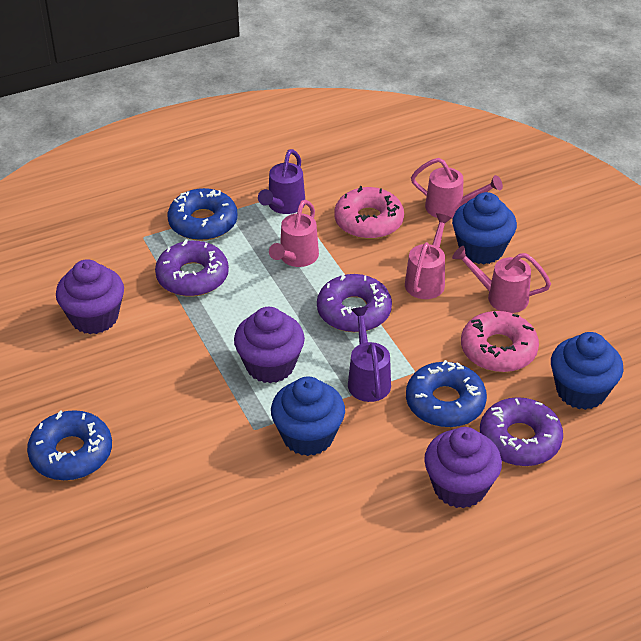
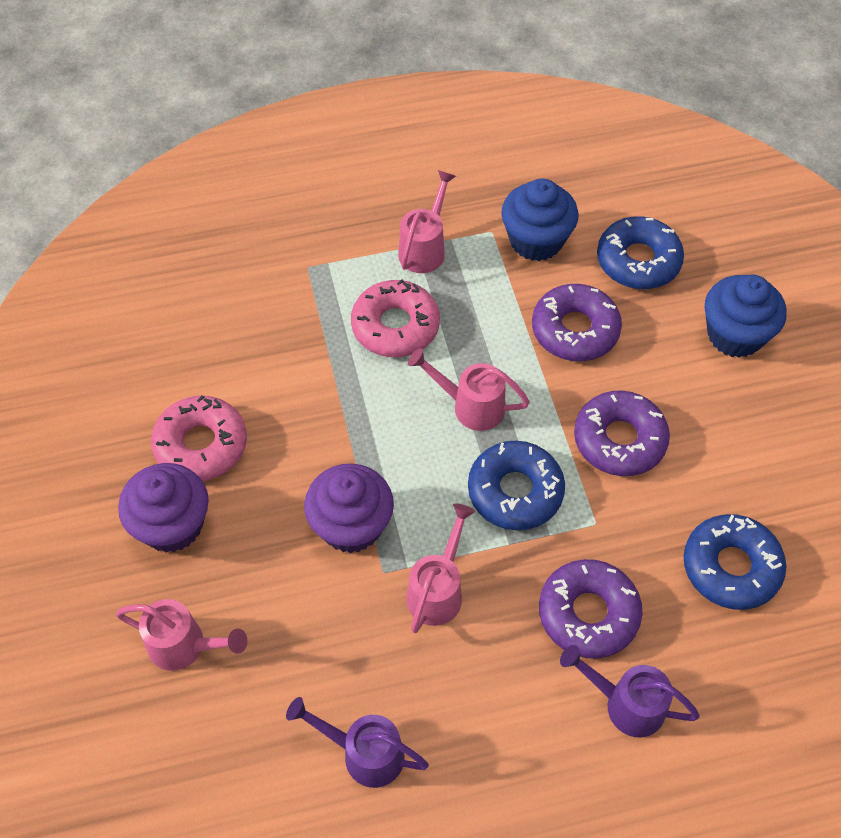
blue cupcake: [271,376,345,456] [452,192,517,264] [551,332,623,410] = 3 -> [501,179,578,261] [705,275,787,358] = 2
purple cupcake: [56,259,124,334] [234,307,305,383] [424,427,502,508] = 3 -> [118,463,209,553] [304,463,394,553] = 2

